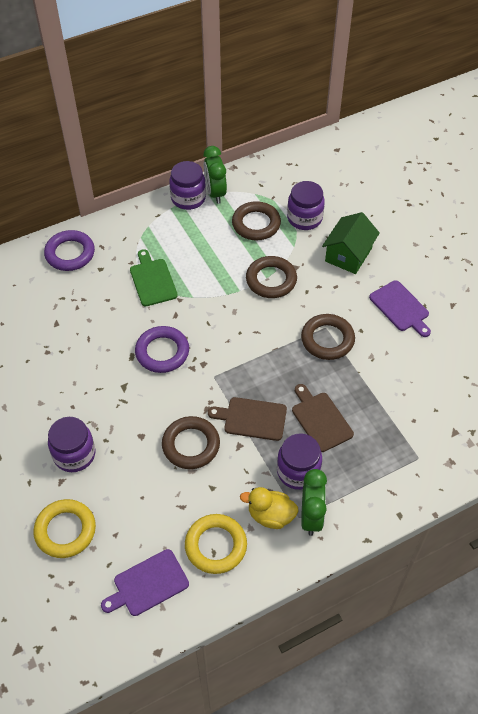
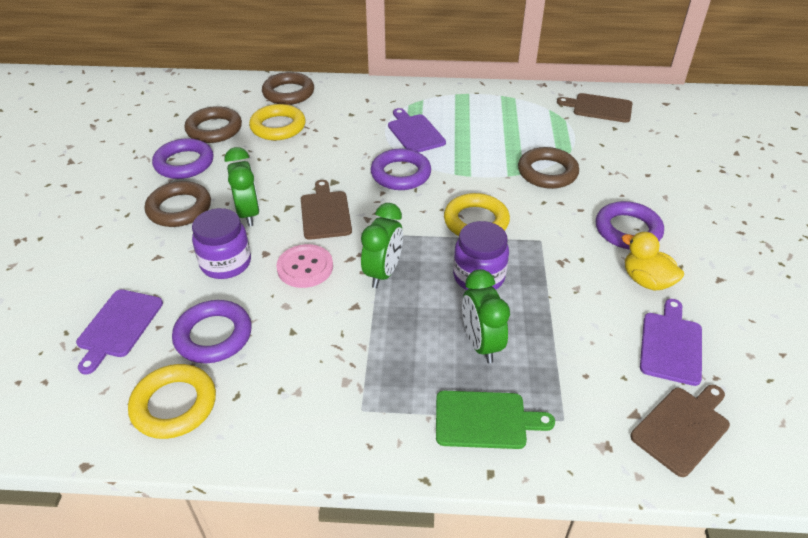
brown cutting board: [208,397,287,441] [292,384,354,452] = 2 -> [301,180,352,240] [557,93,632,123] [630,385,730,477] = 3
green clock: [204,146,227,204] [301,469,327,536] = 2 -> [225,147,260,226] [361,203,403,288] [462,269,510,363] = 3
green house: [322,212,380,274] = 1 -> none = 0
pink button: none = 0 -> [276,244,333,288] = 1
purple cutting board: [101,549,189,616] [369,280,431,337] = 2 -> [76,290,163,374] [388,108,446,152] [640,299,702,386] = 3
purple jar: [48,417,95,472] [169,161,206,210] [277,434,322,490] [287,181,325,230] = 4 -> [192,208,251,279] [453,221,509,290] = 2
purple ring: [44,230,95,271] [135,326,189,373] = 2 -> [152,138,214,179] [172,300,252,363] [370,149,431,190] [596,201,664,250] = 4
yellow ring: [33,499,96,558] [185,514,247,574] = 2 -> [128,364,216,439] [249,104,306,140] [444,193,510,236] = 3

